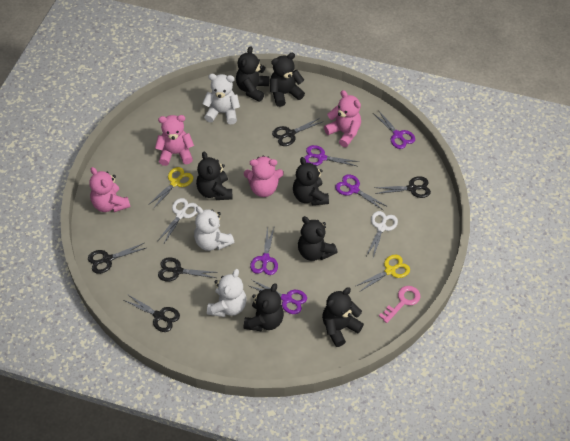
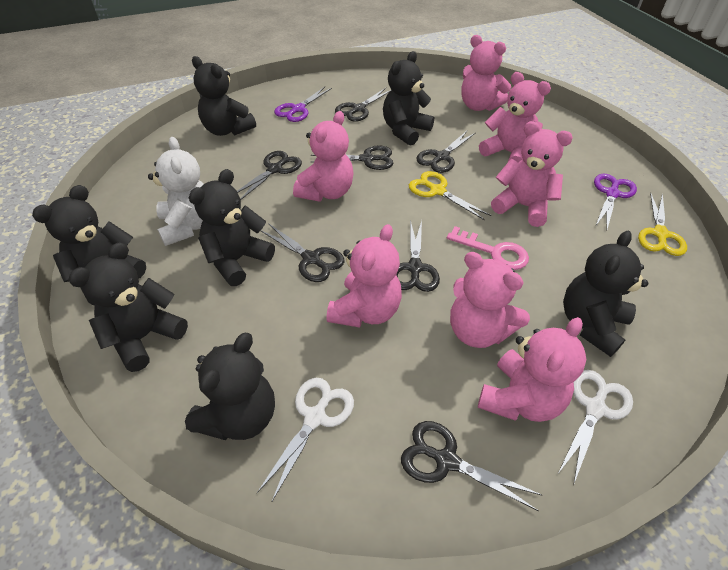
black scissors: [88,243,146,274] [124,294,180,332] [158,258,218,281] [272,118,324,146] [374,176,431,198] = 5 -> [237,151,302,200] [261,223,345,282] [311,145,393,170] [335,88,391,122] [396,220,440,292] [401,421,542,511] [416,131,475,173] = 7
pink teddy bear: [89,167,130,212] [155,115,194,166] [244,156,284,197] [324,90,361,147] = 4 -> [293,111,354,202] [327,224,402,328] [450,252,530,348] [461,35,511,111] [478,317,586,422] [479,72,551,163] [491,121,573,227] = 7
purple scissors: [249,280,307,314] [250,226,278,275] [304,145,359,166] [335,174,388,211] [373,110,415,149] = 5 -> [274,87,332,122] [594,174,637,229] = 2
white teddy bear: [194,206,234,251] [202,74,240,125] [207,269,246,317] = 3 -> [148,137,204,246] = 1

